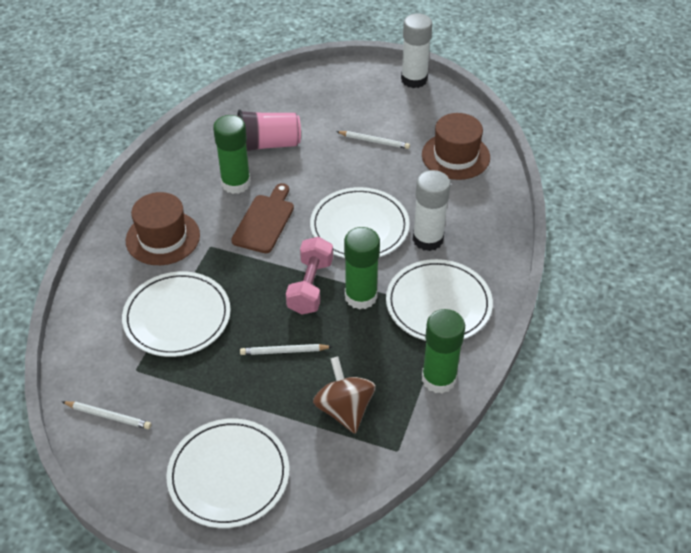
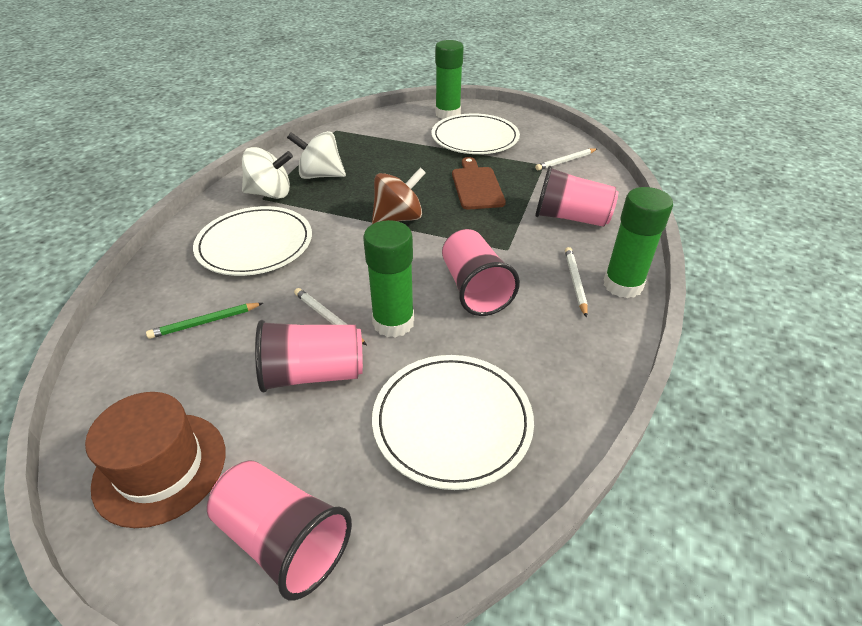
brown hat: [126,192,200,265] [422,113,490,180] = 2 -> [85,392,226,528] = 1
green pencil: none = 0 -> [146,303,263,339] = 1
pink cup: [237,109,301,151] = 1 -> [207,461,352,600] [255,320,363,392] [442,229,520,316] [535,166,618,227] = 4
pink dumbbell: [286,237,333,315] = 1 -> none = 0
white glue stick: [401,13,432,88] [413,170,451,251] = 2 -> none = 0
white plate: [122,271,231,357] [166,418,289,528] [310,187,410,258] [386,259,493,341] = 4 -> [193,206,312,276] [372,355,534,490] [431,113,520,154] = 3
white spinning top: none = 0 -> [242,147,293,199] [287,131,346,179] = 2

